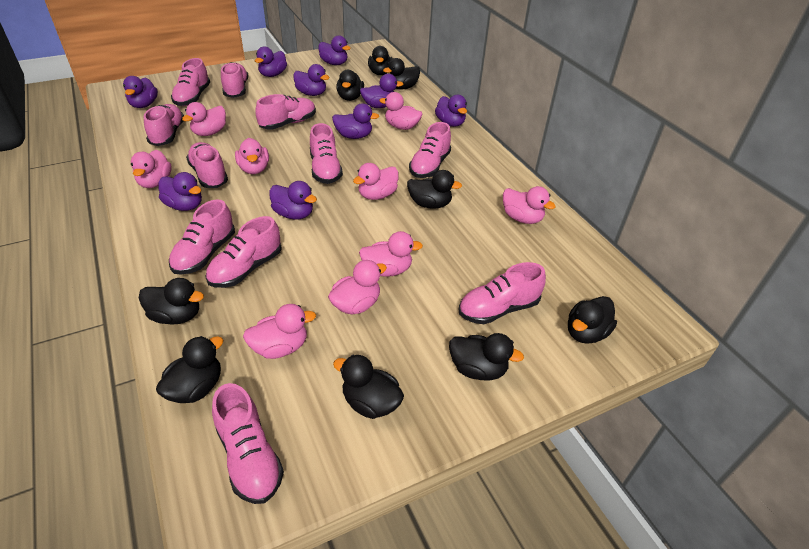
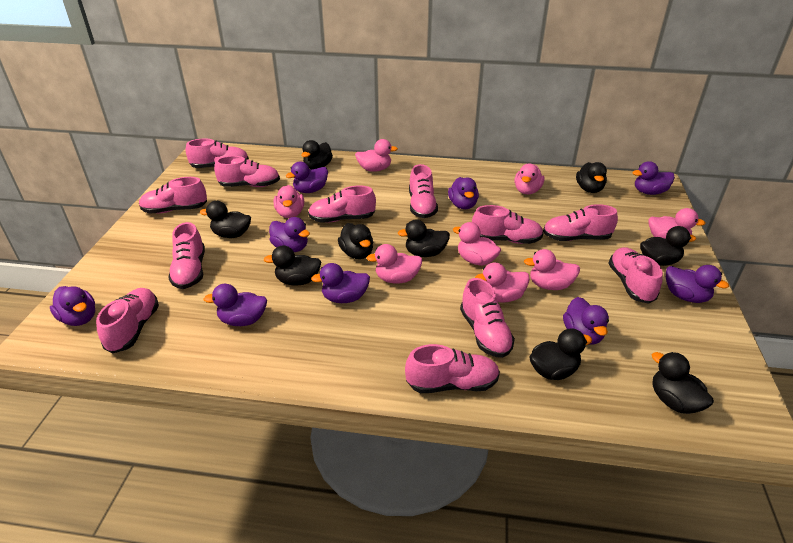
pink duck: [130,150,172,188] [182,102,226,136] [235,138,269,174] [243,304,316,359] [328,260,387,315] [353,163,399,200] [359,231,423,277] [379,92,422,130] [503,186,556,224] = 9 -> [274,185,304,218] [355,139,398,172] [367,244,422,283] [453,222,501,266] [475,262,530,303] [515,163,544,194] [524,249,580,290] [649,208,706,238] = 8
pink shoe: [144,104,184,146] [169,199,235,275] [171,58,210,106] [186,142,228,188] [205,216,282,288] [212,383,284,504] [221,62,248,98] [255,94,316,130] [310,123,343,184] [409,122,451,178] [459,262,546,324] = 11 -> [96,288,159,353] [139,177,207,213] [168,222,205,289] [186,138,249,168] [214,156,280,187] [308,185,376,223] [405,344,500,393] [409,164,438,218] [460,278,515,358] [472,205,543,244] [543,204,618,241] [608,247,663,304] = 12

